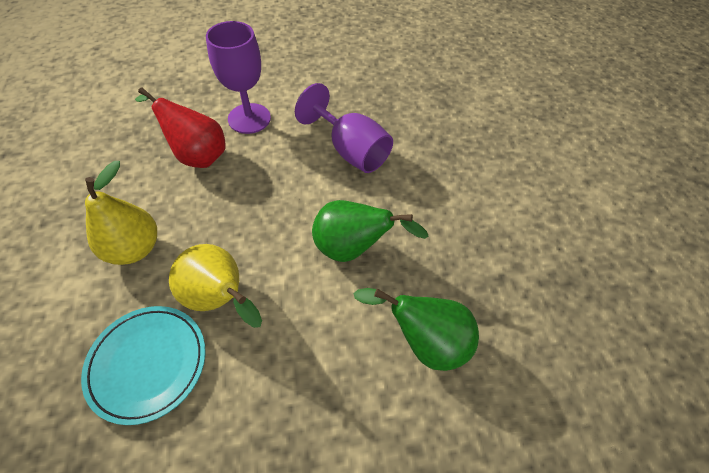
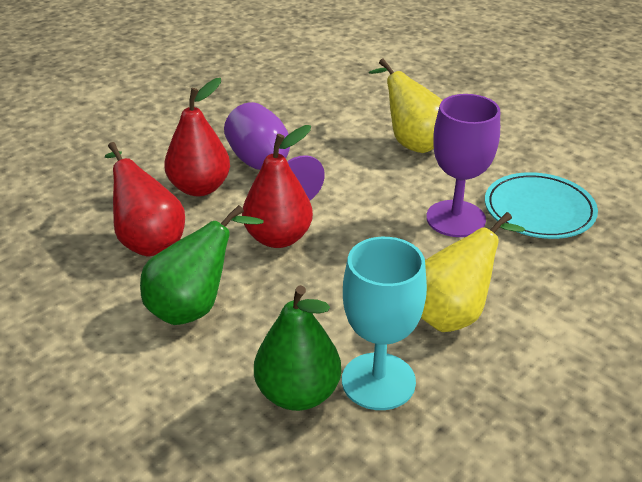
red pear: [135,87,226,168] = 1 -> [105,142,185,257] [164,78,230,196] [242,125,313,248] = 3
turquoise goblet: none = 0 -> [342,237,427,410] = 1

